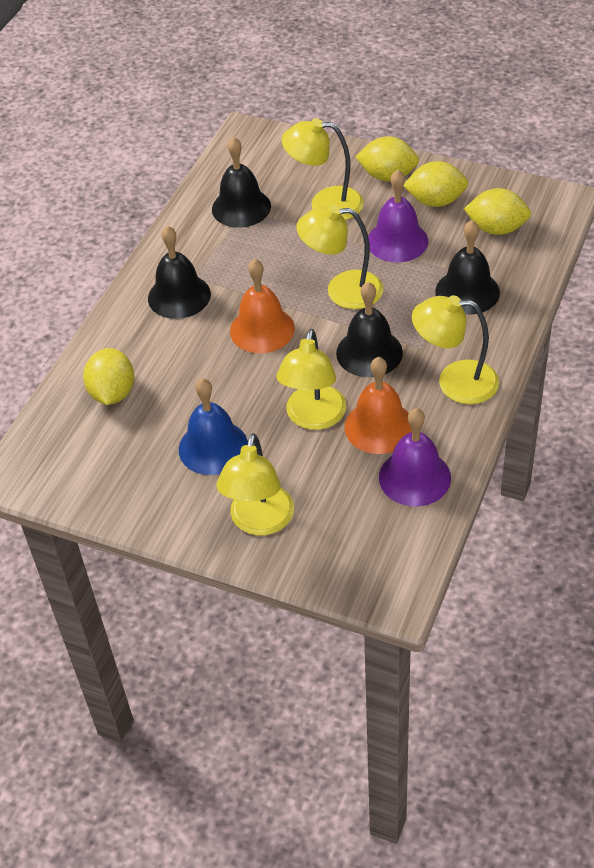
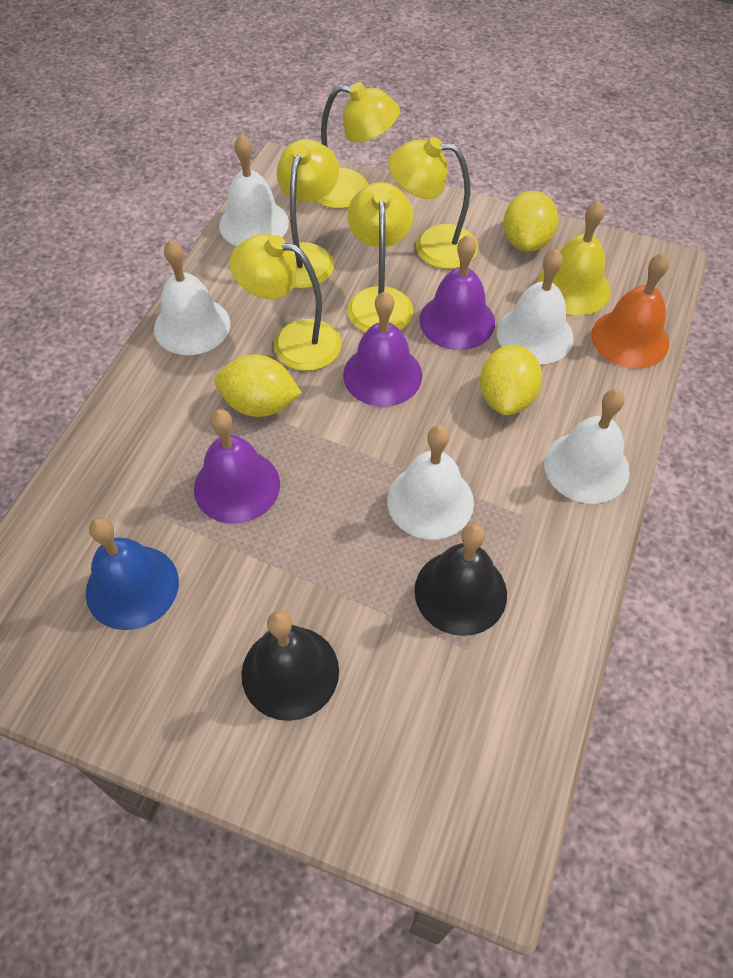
black bell: [148,226,211,319] [212,137,271,228] [336,282,403,377] [435,220,500,315] = 4 -> [241,610,339,721] [414,523,507,636] = 2
orange bell: [230,259,295,353] [345,357,412,454] = 2 -> [591,253,669,369] = 1
purple bell: [368,170,428,262] [379,408,451,506] = 2 -> [194,409,280,524] [343,291,422,407] [419,235,495,350] = 3
white bell: none = 0 -> [154,240,230,355] [219,134,289,246] [387,425,474,539] [497,249,573,365] [544,389,630,504] = 5
yellow bell: none = 0 -> [537,200,611,315] = 1
yellow lemon: [83,348,134,405] [356,136,419,181] [404,161,468,207] [464,188,531,235] = 4 -> [215,354,302,417] [480,345,542,415] [503,191,558,252] = 3

